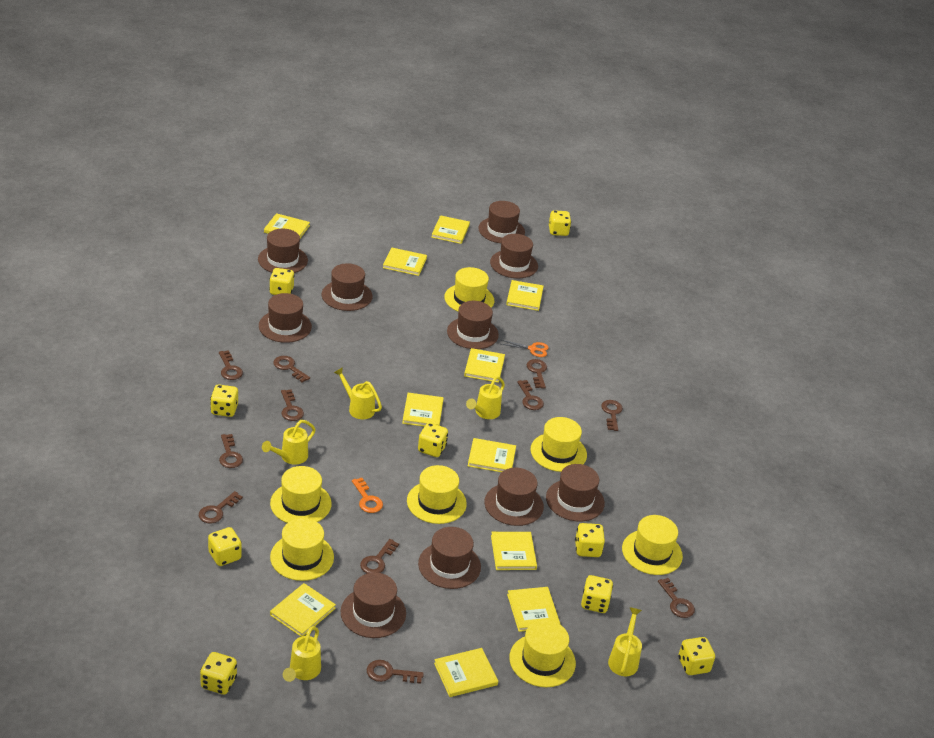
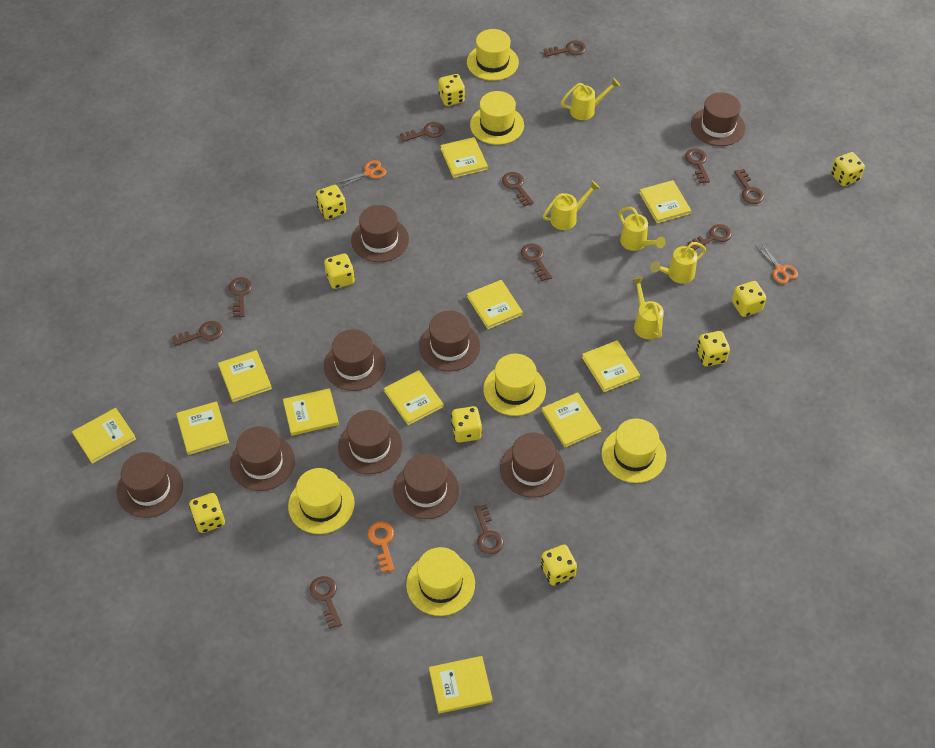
brown hat: [258,229,308,273] [259,293,312,343] [322,263,373,311] [341,573,406,638] [418,527,481,589] [447,301,499,349] [478,201,525,243] [484,468,544,526] [490,234,538,278] [546,464,605,522] = 10 -> [117,452,183,518] [230,426,295,491] [324,329,386,391] [338,410,403,474] [351,205,409,262] [393,454,459,519] [419,311,480,371] [500,433,565,498] [691,92,745,146] = 9
orange scissors: [502,340,549,357] = 1 -> [336,160,386,188] [755,242,798,284] = 2
yellow hat: [270,466,332,523] [270,518,334,581] [407,465,467,524] [444,267,494,311] [509,620,576,687] [531,417,587,472] [622,515,683,575] = 7 -> [288,468,355,534] [406,547,475,616] [467,29,519,81] [470,91,524,145] [483,354,546,416] [602,419,666,483] = 6

